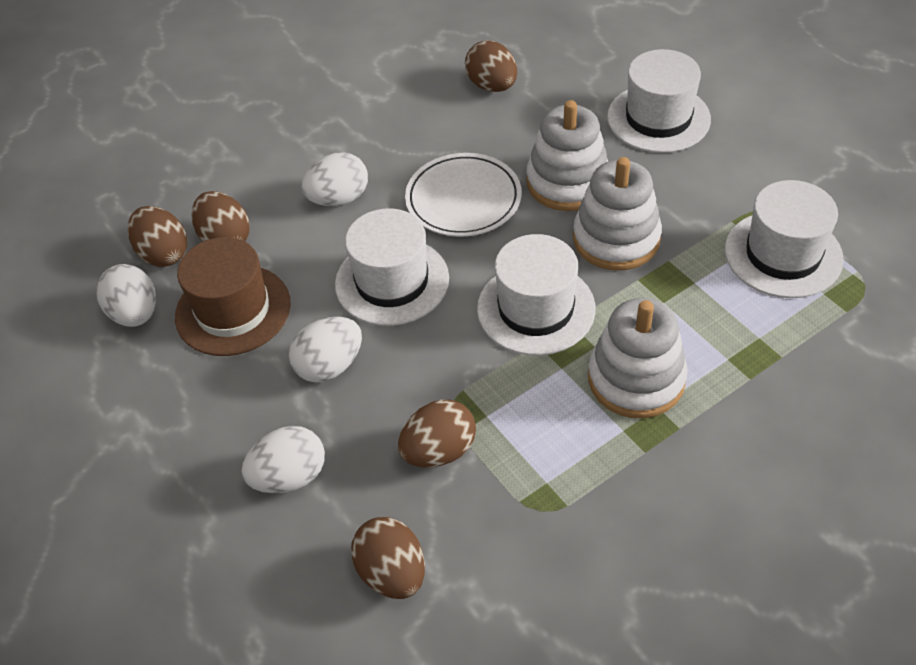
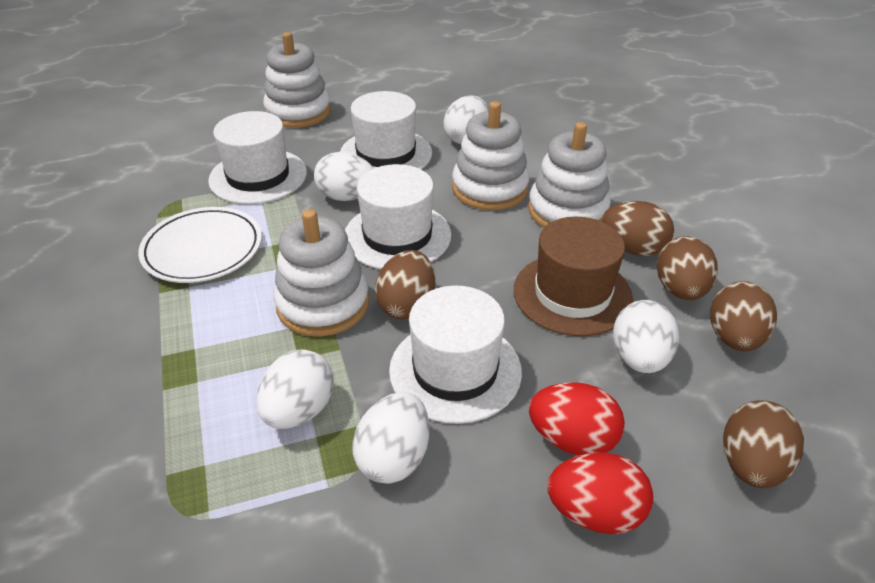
red egg: none = 0 -> [529,382,625,456] [547,453,653,534] = 2
white egg: [96,264,156,327] [241,426,325,493] [289,317,362,383] [302,152,368,206] = 4 -> [256,350,334,429] [314,152,374,201] [352,392,429,484] [443,95,489,144] [613,300,679,373] = 5
white stacking toy: [526,100,608,211] [573,157,662,271] [588,298,688,418] = 3 -> [263,32,331,128] [273,209,369,337] [452,101,530,210] [528,122,611,228] = 4

